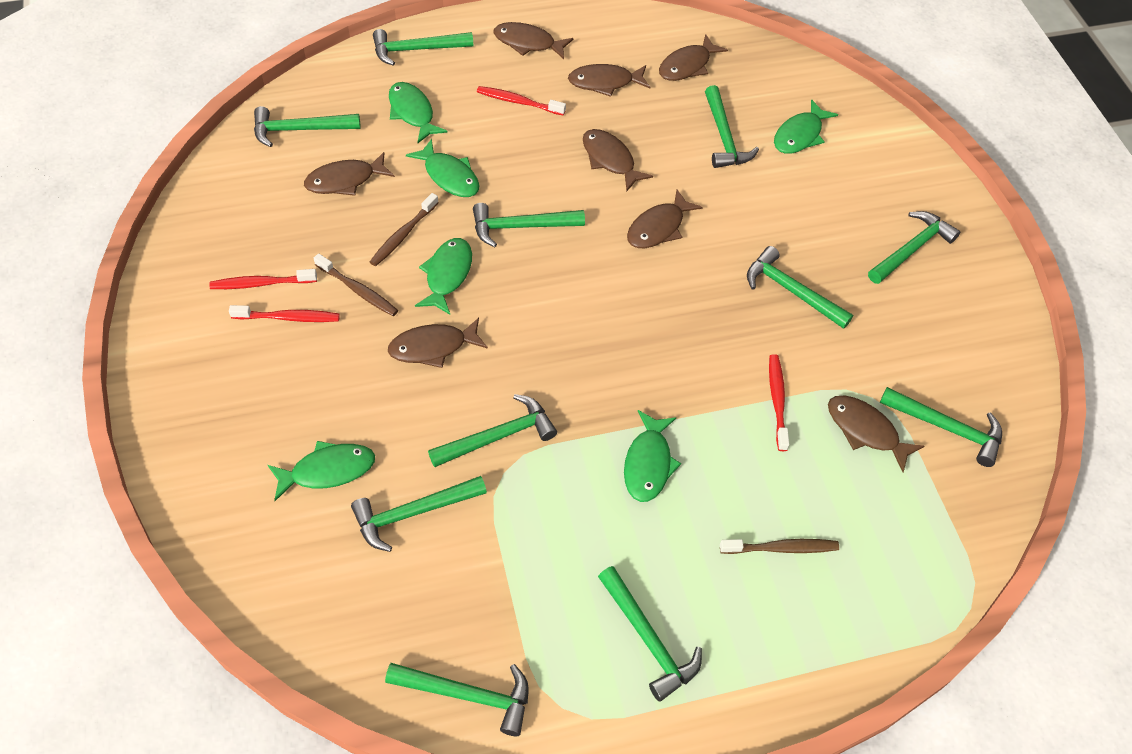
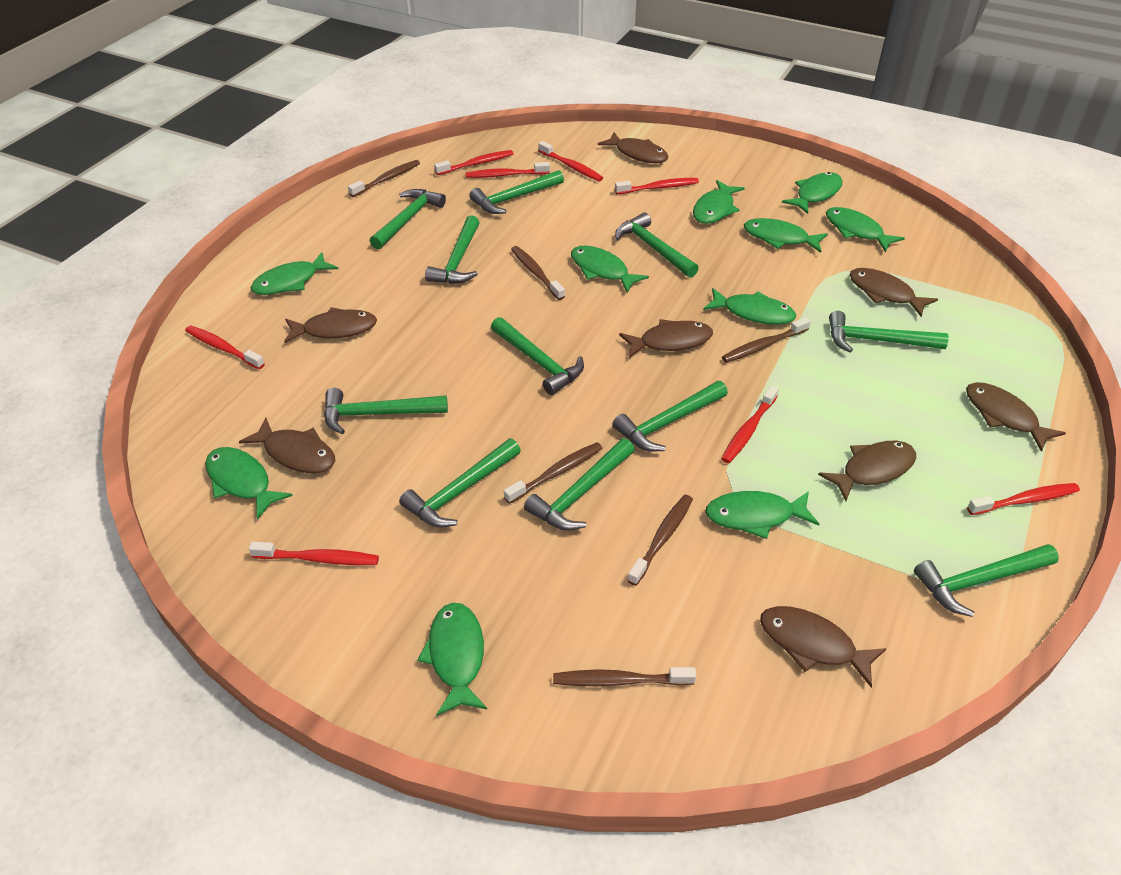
brown toothbrush: [314,253,398,316] [370,193,439,266] [720,539,839,554] = 3 -> [348,160,420,197] [504,442,603,504] [511,246,565,300] [553,667,696,686] [627,495,693,586] [722,317,811,363] = 6
green fish: [268,441,375,501] [389,82,448,143] [406,139,479,197] [415,238,472,315] [624,410,681,502] [774,99,838,154] = 6 -> [205,447,293,520] [250,252,338,295] [417,603,487,716] [571,246,649,293] [693,180,745,224] [703,288,796,325] [705,491,819,539] [744,218,828,253] [782,172,842,214] [826,207,905,252] = 10
red toothbrush: [209,269,317,289] [229,305,340,322] [477,86,566,115] [769,354,789,451] = 4 -> [185,326,265,369] [249,542,379,565] [434,150,513,175] [465,162,550,178] [538,141,603,181] [615,178,699,194] [721,385,779,463] [967,483,1080,515] = 8

